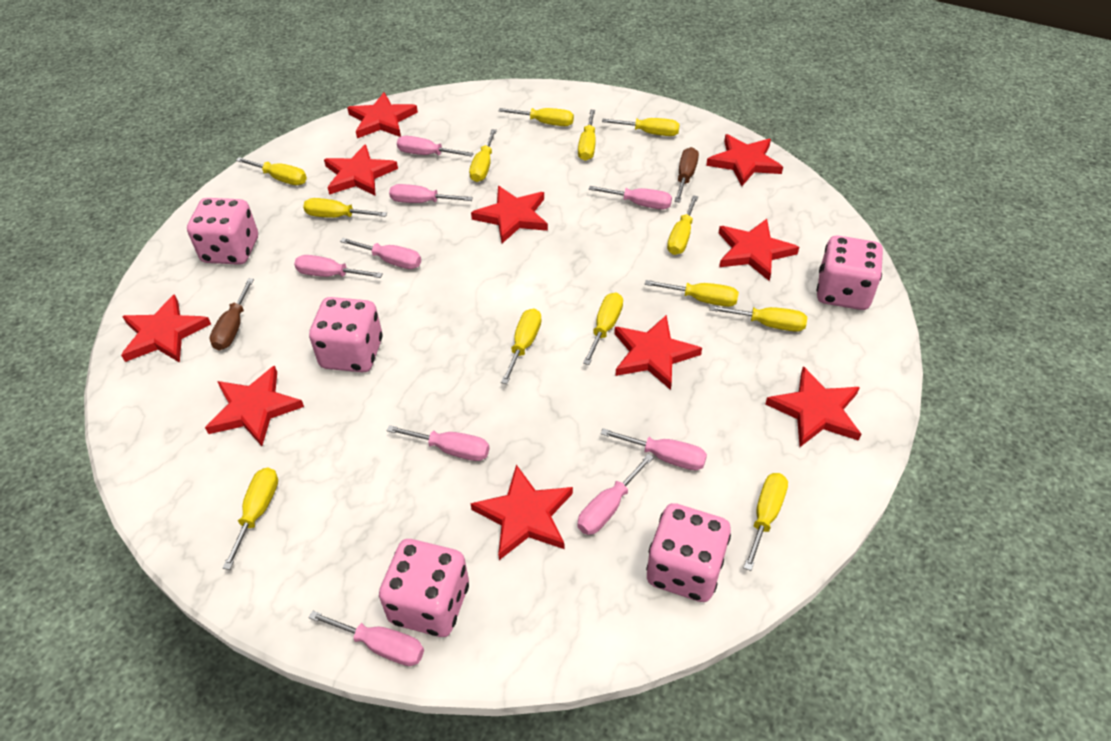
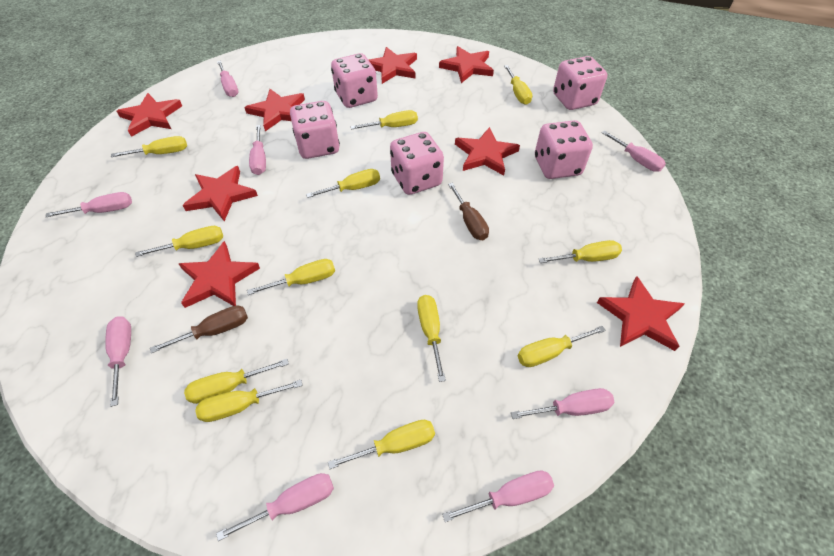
pink screwdriver: [294,255,383,278] [308,610,424,666] [340,238,421,269] [387,425,490,461] [389,184,473,203] [397,136,474,157] [577,454,654,535] [588,186,672,209] [600,428,707,470] = 9 -> [45,192,132,217] [105,316,131,407] [216,473,334,541] [217,61,239,97] [249,125,266,175] [442,470,554,522] [511,388,614,419] [601,130,666,172] = 8
red star: [121,294,211,363] [205,366,304,446] [324,144,398,196] [347,92,418,138] [470,465,573,560] [471,186,548,243] [614,315,702,390] [706,134,783,186] [719,219,799,281] [765,366,861,447] = 10 -> [117,93,182,137] [179,241,260,308] [182,166,258,221] [244,89,305,131] [369,47,417,84] [439,46,494,83] [455,127,520,176] [597,276,685,351] = 8
yellow screwdriver: [223,467,278,570] [236,157,307,185] [303,198,387,218] [469,129,497,182] [499,108,574,126] [501,308,541,384] [578,110,596,161] [583,292,623,365] [602,118,680,136] [645,280,739,307] [667,195,698,255] [709,305,807,332] [744,473,788,571] = 13 -> [111,136,187,157] [135,226,223,257] [184,359,289,404] [195,380,303,422] [247,259,335,295] [306,169,380,198] [328,420,435,469] [351,110,418,129] [417,295,446,382] [504,65,532,105] [518,326,606,367] [539,240,622,263] = 12

